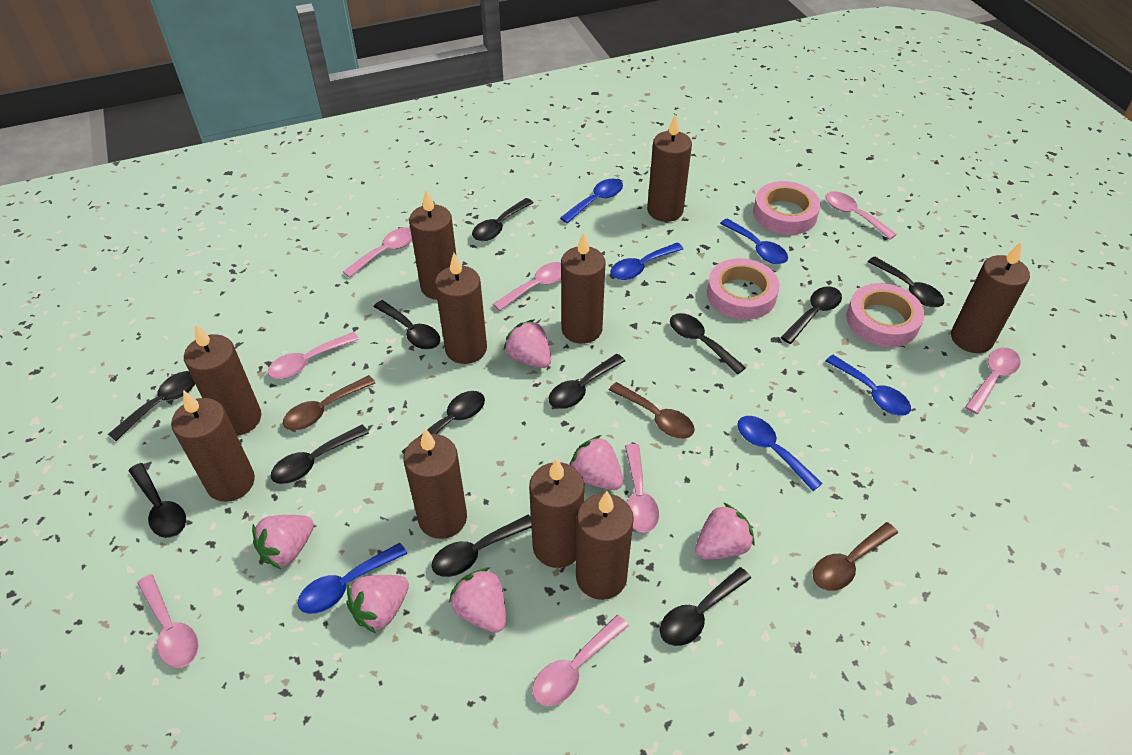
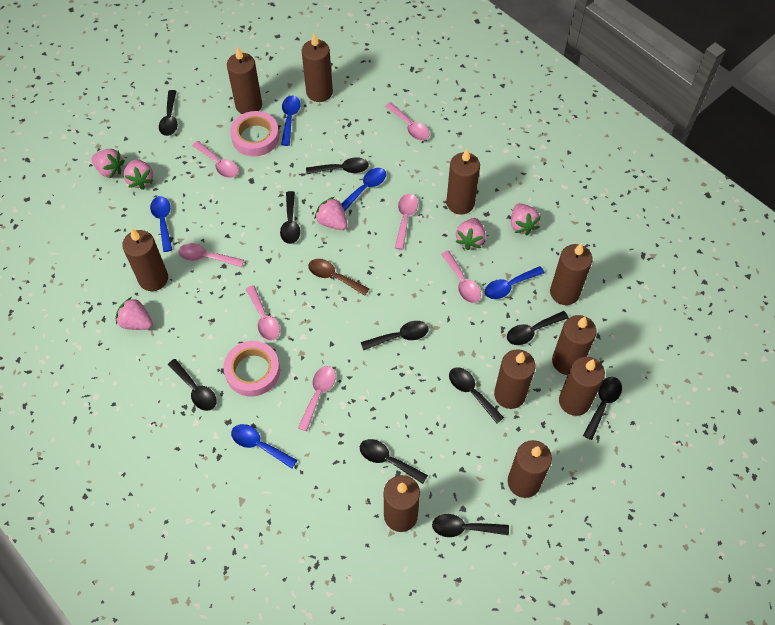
black spoon: [108,371,195,441] [128,463,186,538] [271,425,369,484] [374,300,440,350] [402,391,485,454] [432,515,532,577] [472,198,533,241] [549,354,625,409] [660,567,751,646] [670,313,746,375] [780,286,842,344] [868,257,944,307] = 12 -> [159,90,178,136] [168,359,217,411] [280,191,300,244] [306,157,369,174] [360,439,428,484] [361,321,429,350] [432,514,509,537] [449,367,504,423] [507,311,569,345] [583,377,622,440] = 10
blue spoon: [298,543,407,614] [560,179,623,223] [610,243,683,280] [720,218,788,264] [737,416,823,491] [826,355,911,416] = 6 -> [150,196,172,252] [231,424,297,469] [281,95,301,146] [341,168,386,212] [485,266,545,299] = 5
brown spoon: [283,375,375,430] [609,382,694,439] [813,522,898,591] = 3 -> [308,259,369,296] = 1
pink spoon: [137,574,199,668] [268,332,359,379] [343,227,412,278] [493,262,561,311] [532,615,629,706] [625,444,659,533] [826,191,897,239] [965,348,1021,414] = 8 -> [179,243,244,267] [192,141,238,178] [246,285,280,341] [298,366,336,431] [385,102,430,140] [395,194,418,250] [441,250,481,303] = 7
pink tape: [707,258,780,320] [753,181,821,235] [847,283,925,347] = 3 -> [223,341,280,396] [230,111,279,156] = 2

